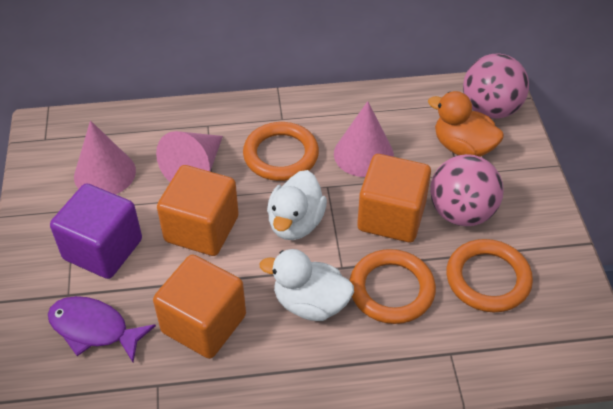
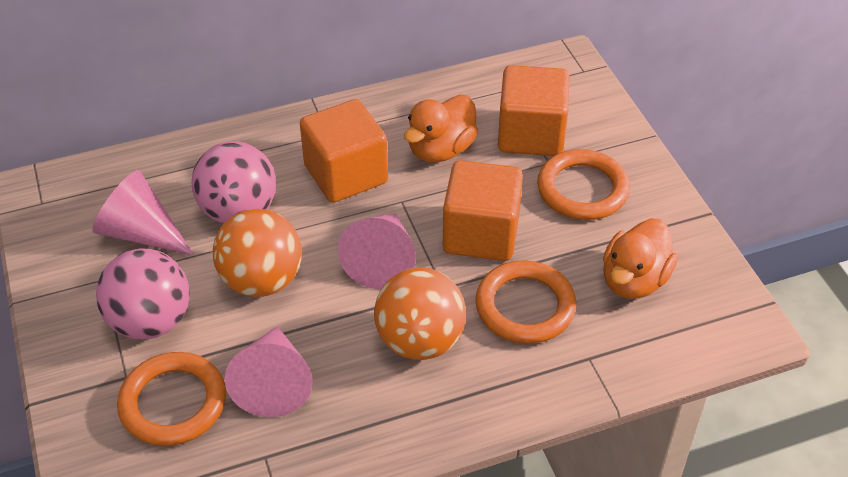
orange ball: none = 0 -> [213,209,302,297] [374,268,466,360] = 2
orange duck: [428,91,504,157] = 1 -> [404,95,478,163] [603,219,678,299] = 2
purple cube: [50,183,142,279] = 1 -> none = 0
purple fish: [48,296,156,362] = 1 -> none = 0
white duck: [260,249,354,321] [267,170,327,240] = 2 -> none = 0

